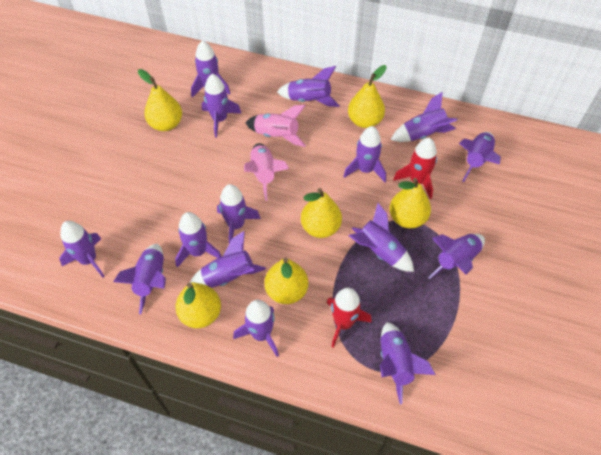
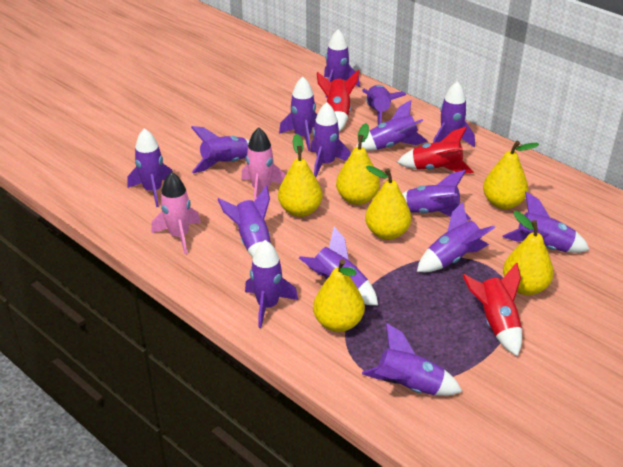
red rocket: [327,287,372,348] [393,138,437,199] = 2 -> [317,70,359,131] [397,127,474,173] [463,262,522,356] = 3

